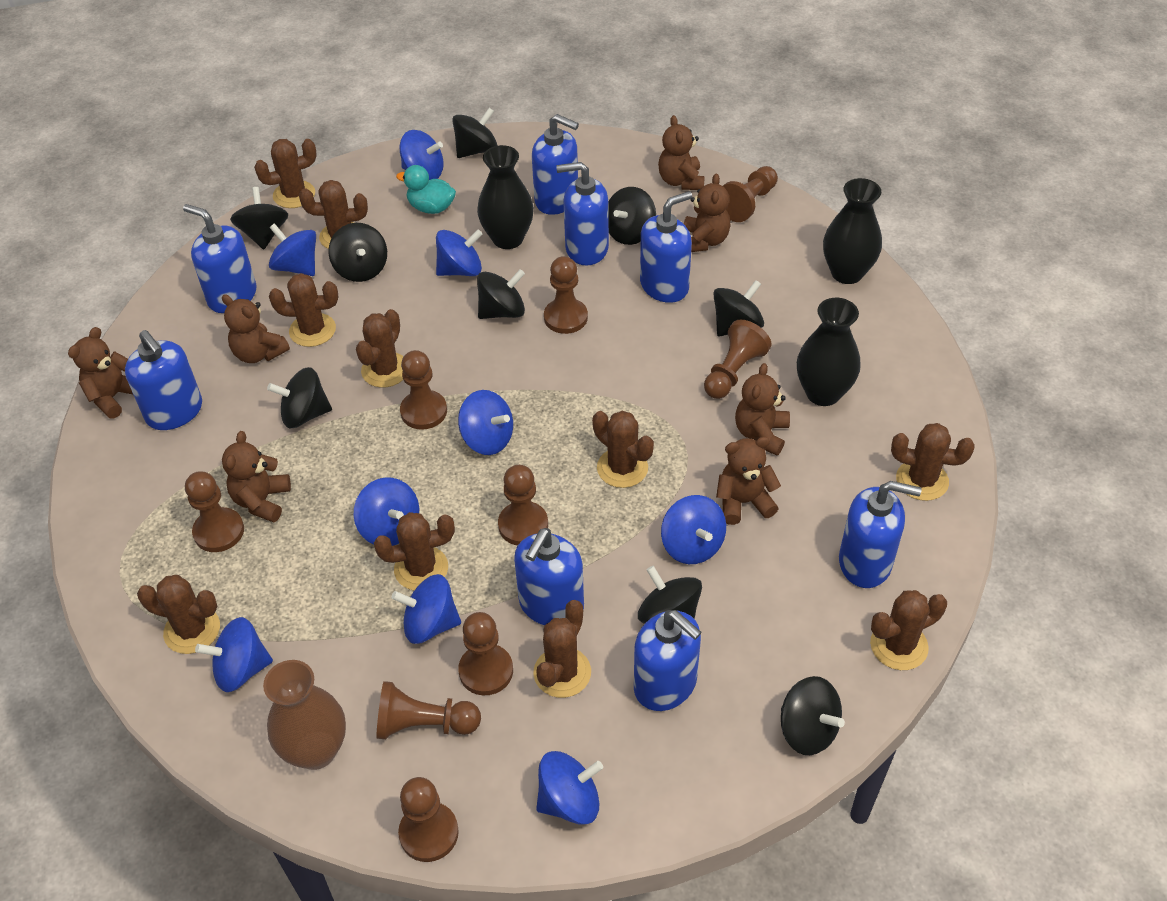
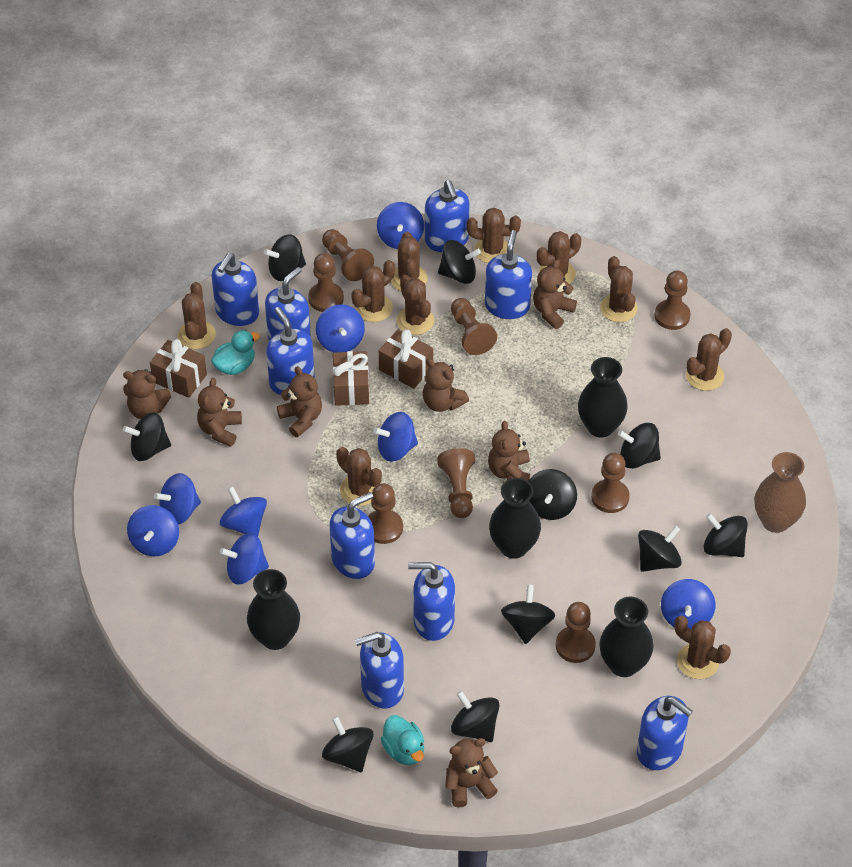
black spinning top: [230,187,288,249] [267,367,332,428] [329,223,387,282] [452,108,498,158] [477,269,525,319] [608,187,656,245] [638,566,702,624] [713,280,764,336] [781,676,845,755] = 9 -> [123,412,171,461] [264,234,306,281] [322,716,374,772] [438,240,481,284] [451,691,500,742] [501,584,555,644] [529,469,577,520] [618,423,661,469] [638,526,682,572] [703,513,748,557] = 10
black vase: [477,145,534,249] [797,298,861,406] [823,178,882,284] = 3 -> [247,569,300,650] [489,478,541,559] [578,357,628,438] [599,597,653,677] = 4
blue soap dispenser: [125,330,202,430] [183,204,257,313] [514,528,584,625] [532,114,579,215] [556,162,609,266] [634,610,701,711] [640,191,692,303] [839,481,922,588] = 8 -> [212,253,259,326] [265,267,311,341] [266,307,315,395] [329,492,375,579] [355,632,404,709] [408,562,455,641] [425,180,470,252] [485,230,532,319] [637,696,693,770] = 9
blue spinning top: [195,617,273,692] [269,223,316,276] [354,478,419,546] [391,574,461,644] [399,130,444,180] [436,230,482,276] [458,390,513,455] [536,751,603,825] [661,495,726,564] = 9 -> [127,505,179,556] [154,473,201,525] [220,486,267,537] [220,533,269,584] [316,304,365,352] [373,412,418,462] [377,202,424,249] [661,579,715,630] = 8
brown gift: none = 0 -> [150,339,207,398] [333,351,369,406] [379,329,433,389] = 3
brown pawn: [185,471,244,552] [376,681,481,739] [398,777,459,862] [400,350,447,430] [458,612,513,696] [498,465,548,545] [544,256,588,334] [704,319,772,399] [723,166,778,222] = 9 -> [308,253,344,312] [322,229,374,281] [368,483,403,544] [437,448,475,518] [451,298,497,355] [556,602,596,663] [591,453,630,513] [654,271,691,330] = 8
turquoise duck: [396,165,456,214] = 1 -> [211,330,260,375] [381,715,424,765] = 2

